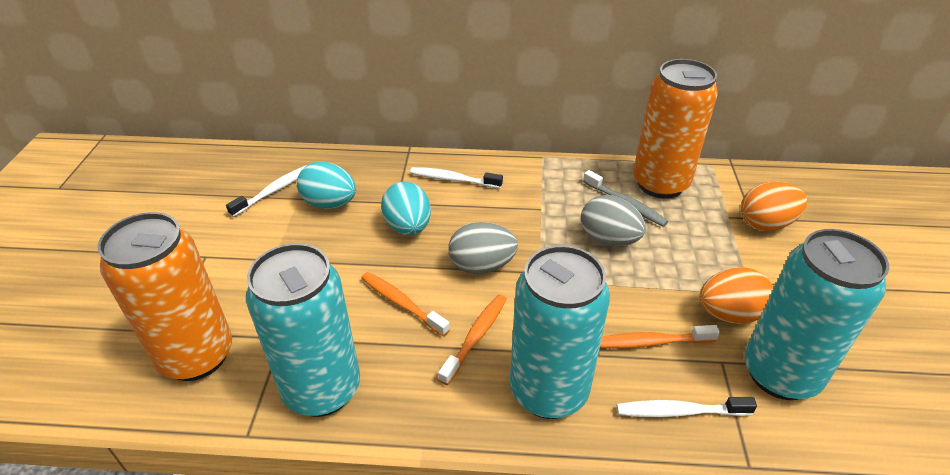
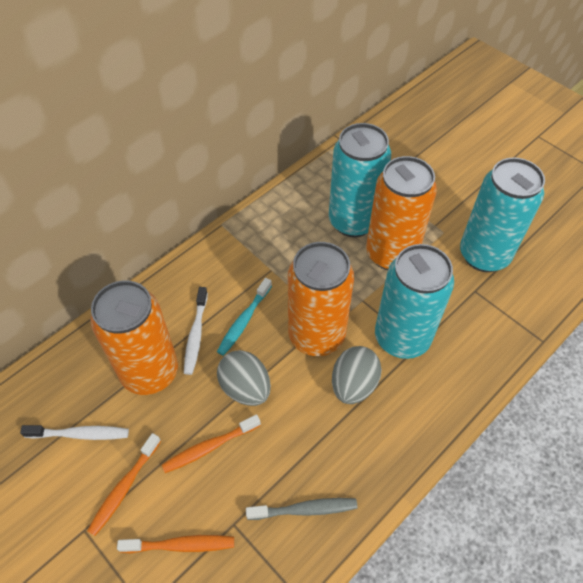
orange can: [98,212,232,381] [633,59,718,199] = 2 -> [91,280,178,395] [288,242,354,356] [366,156,437,270] = 3
orange egg: [700,267,774,324] [741,182,807,231] = 2 -> none = 0
turquoise egg: [297,161,356,209] [381,182,431,235] = 2 -> none = 0
turquoise toothbrush: none = 0 -> [217,278,272,356] = 1
white toothbrush: [226,165,307,217] [410,167,503,189] [617,397,757,417] = 3 -> [20,425,129,440] [184,287,208,375] = 2

